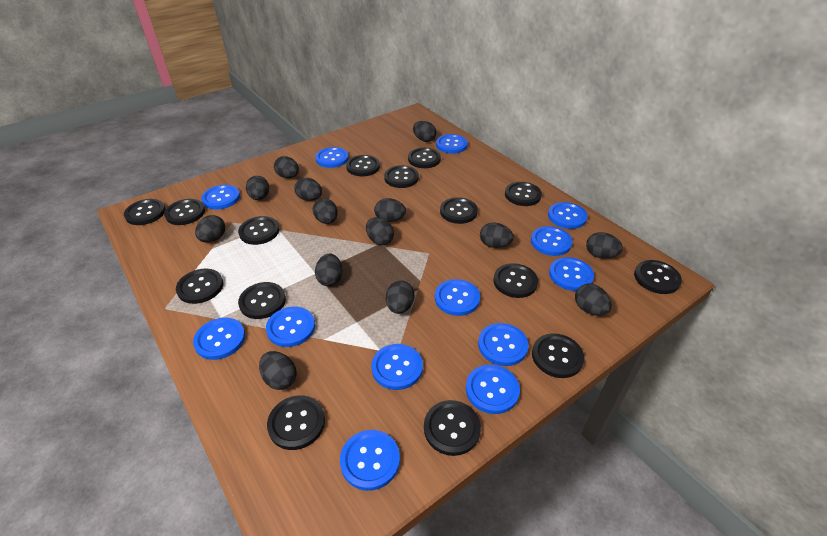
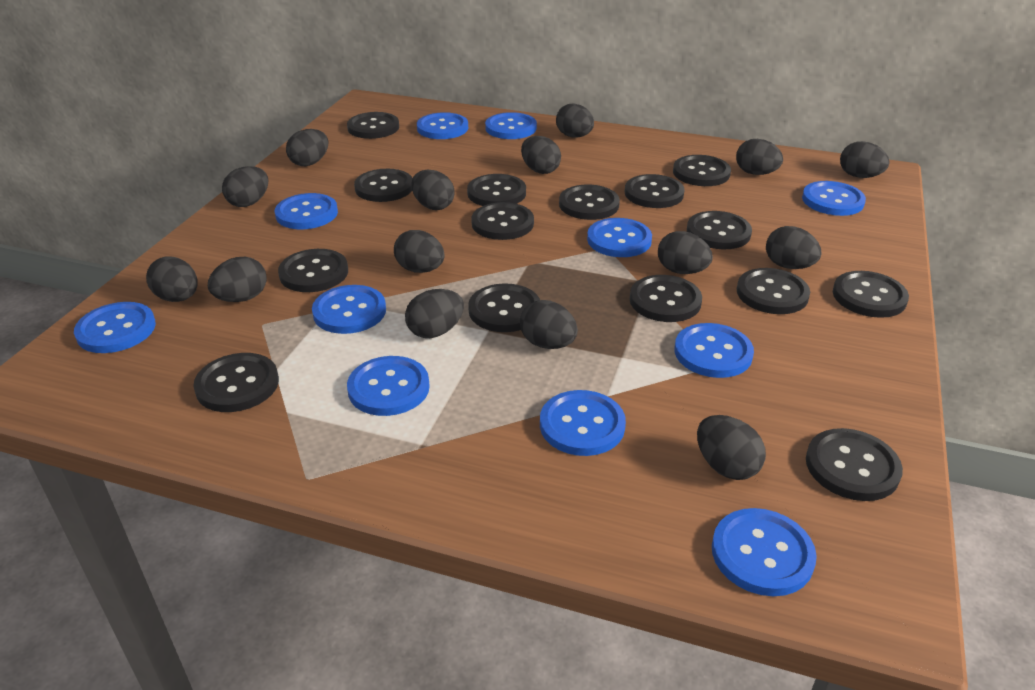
black egg: [195,215,225,242] [246,176,269,200] [259,351,297,390] [274,156,299,178] [294,178,322,201] [313,198,338,224] [315,253,343,286] [366,217,394,246] [374,198,406,222] [386,281,415,314] [413,121,436,142] [480,222,514,248] [575,283,612,316] [586,232,623,258] = 14 -> [146,257,198,302] [208,257,267,302] [222,166,268,207] [286,129,328,166] [394,230,445,273] [405,289,464,338] [411,170,455,210] [520,300,578,349] [521,136,561,174] [556,103,594,138] [658,231,713,274] [697,415,766,480] [736,139,783,175] [766,226,821,269] [840,141,889,178] = 15
blue button: [193,318,245,360] [201,185,240,210] [266,307,315,347] [315,147,349,168] [340,430,400,491] [371,344,423,390] [435,279,480,316] [436,134,468,154] [466,365,520,414] [478,323,529,366] [531,226,573,256] [548,202,588,229] [549,257,594,291] = 13 -> [74,302,156,353] [275,193,338,229] [312,285,386,334] [347,356,430,416] [417,112,468,139] [485,112,537,139] [540,390,626,456] [587,218,652,257] [674,323,754,378] [712,508,817,596] [802,181,866,216] = 11

